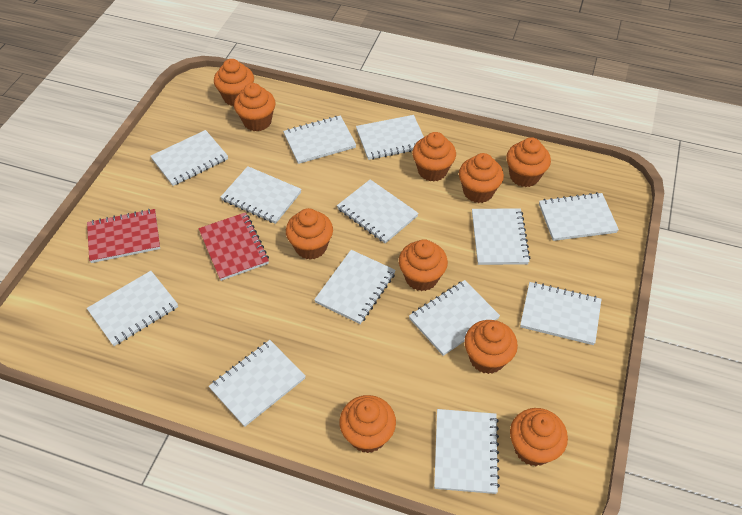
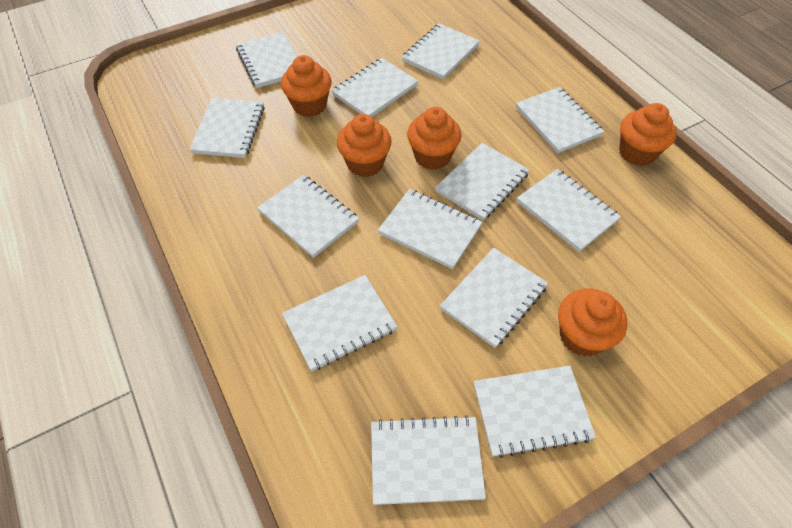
orange cupcake: [214,59,254,106] [234,83,276,132] [286,208,333,260] [339,395,396,453] [399,239,448,291] [412,132,456,181] [459,153,504,203] [464,320,518,374] [506,137,551,187] [510,408,568,466] = 10 -> [281,55,332,117] [337,114,392,177] [407,107,462,170] [558,289,627,357] [619,103,677,166] = 5
red notebook: [87,209,160,263] [199,212,269,281] = 2 -> none = 0

